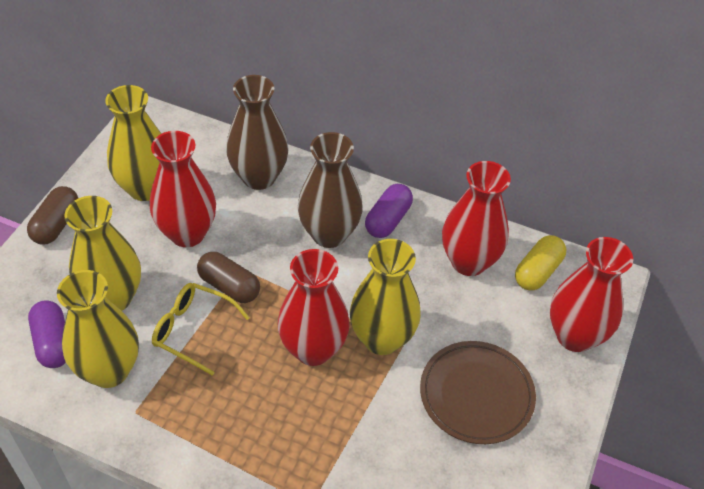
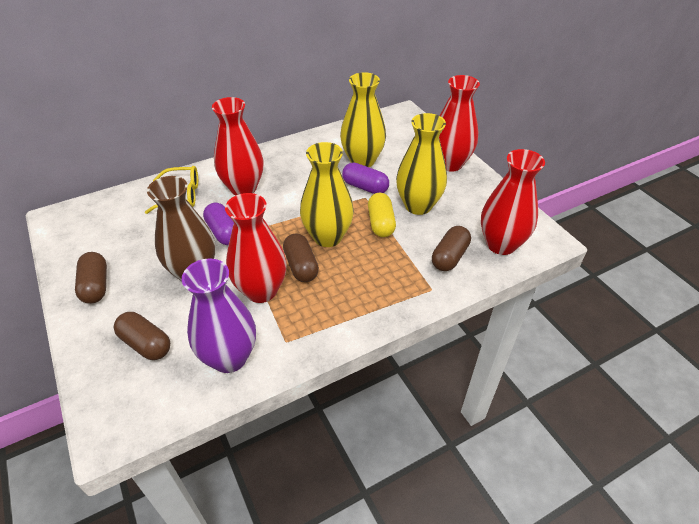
brown capsule: [27,186,78,245] [197,252,260,303] = 2 -> [75,252,107,304] [114,312,170,360] [283,233,319,282] [432,226,471,271] = 4
brown plate: [420,341,536,444] = 1 -> none = 0
brown vase: [226,75,289,190] [298,132,363,248] = 2 -> [147,176,216,281] = 1
purple vase: none = 0 -> [182,258,256,373] = 1
yellow vase: [57,270,139,388] [64,196,141,311] [105,85,161,201] [350,239,421,355] = 4 -> [300,142,354,247] [340,72,386,167] [396,113,447,215] = 3

